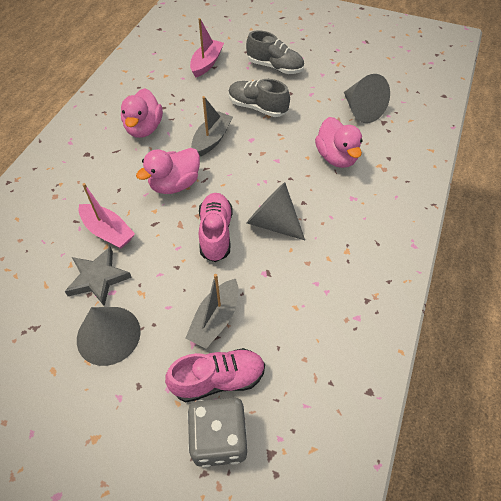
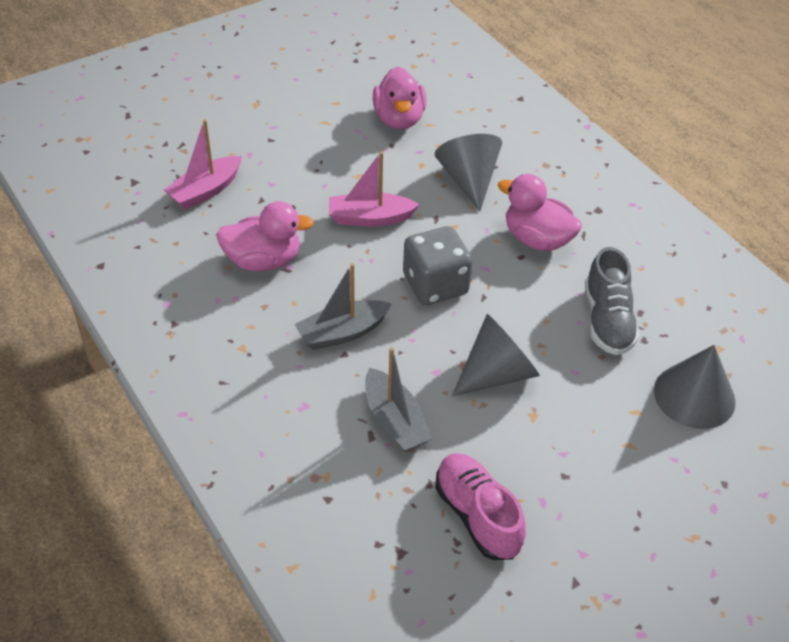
grey shoe: [229,79,290,117] [246,30,304,74] = 2 -> [585,247,640,355] = 1
grey star: [64,246,132,306] = 1 -> none = 0
pink shoe: [165,348,265,402] [199,193,232,262] = 2 -> [435,453,526,560] = 1

